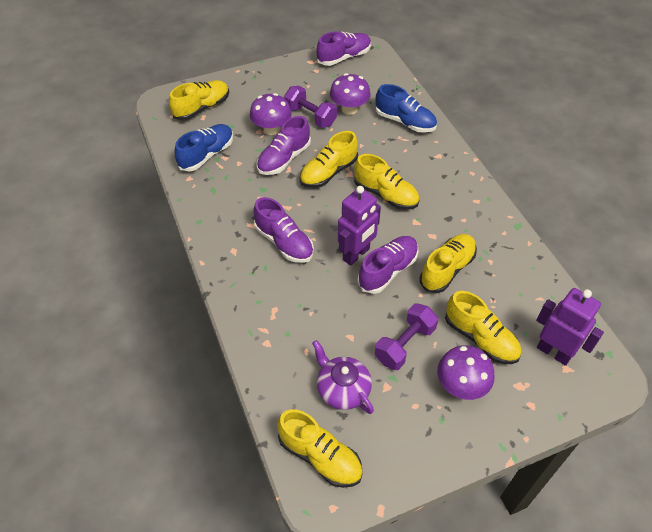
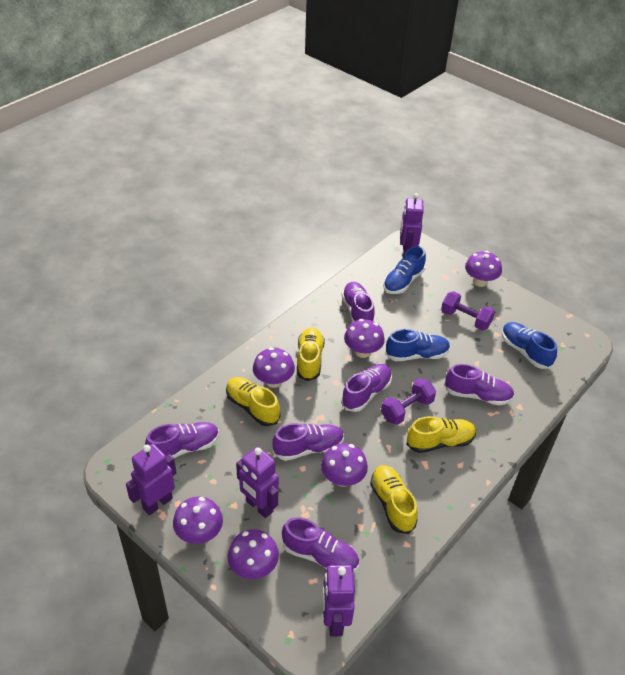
blue shoe: [174,124,233,171] [376,84,437,133] = 2 -> [383,246,426,294] [385,329,450,361] [502,322,557,369] = 3
purple mushroom: [250,93,292,135] [330,73,370,115] [437,345,494,400] = 3 -> [173,496,223,544] [227,529,279,579] [253,347,295,388] [321,443,368,487] [344,319,385,358] [465,251,502,287] = 6
purple robot: [338,186,381,266] [536,288,604,366] = 2 -> [126,444,176,515] [236,447,279,518] [322,565,355,636] [400,193,424,257] = 4
purple shoe: [253,197,314,263] [257,116,311,175] [316,32,371,66] [358,236,419,294] = 4 -> [145,422,219,458] [272,423,344,461] [282,517,359,572] [341,364,392,412] [342,282,375,323] [444,364,514,405] = 6
purple teapot: [312,340,374,414] = 1 -> none = 0
yellow shoe: [169,80,229,120] [277,409,363,488] [300,131,358,188] [354,154,420,210] [420,234,477,293] [445,291,521,364] = 6 -> [226,377,280,426] [297,327,325,381] [370,465,418,534] [407,416,476,453] = 4

